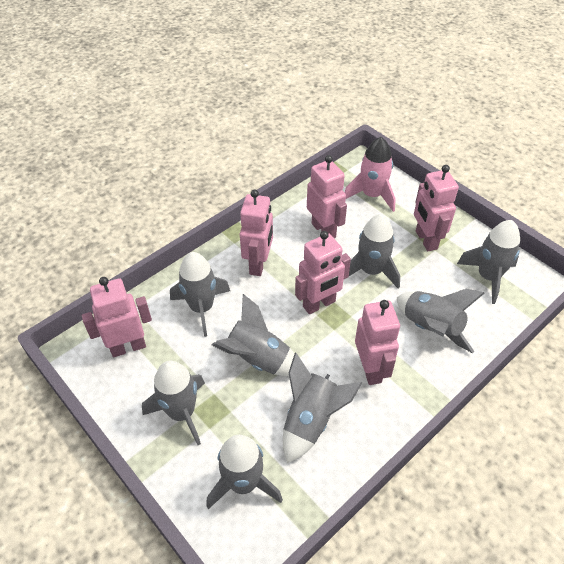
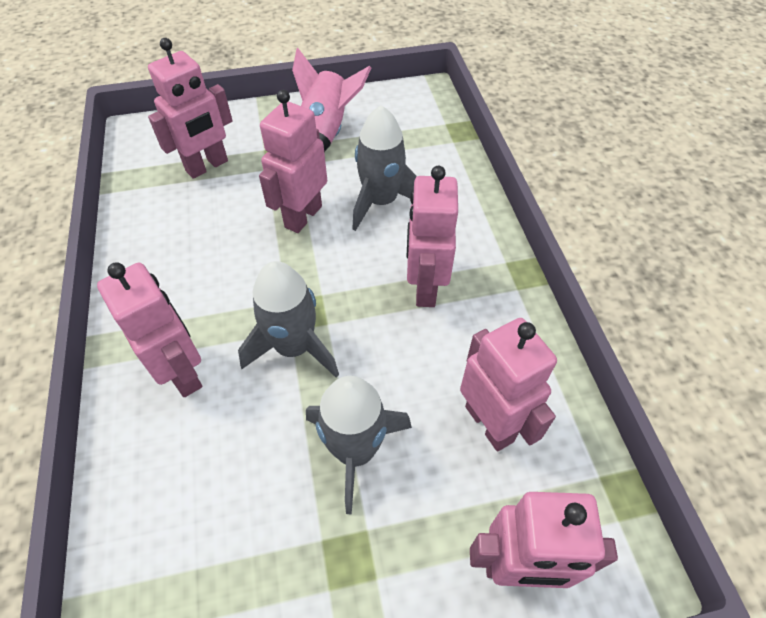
grey rocket: [142,361,205,445] [170,252,230,337] [206,435,283,509] [212,294,295,376] [283,353,362,463] [349,214,400,289] [397,289,485,353] [457,220,520,304] = 8 -> [238,261,339,378] [306,376,412,515] [352,105,417,231] = 3

